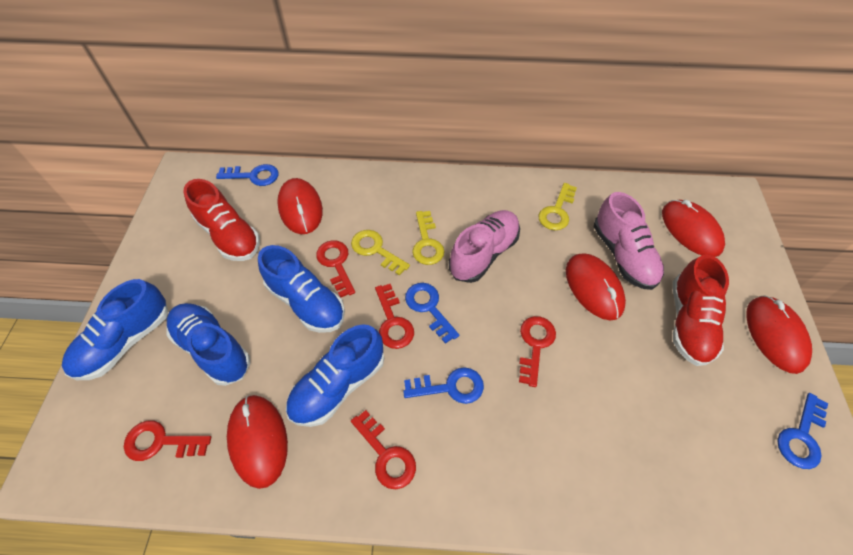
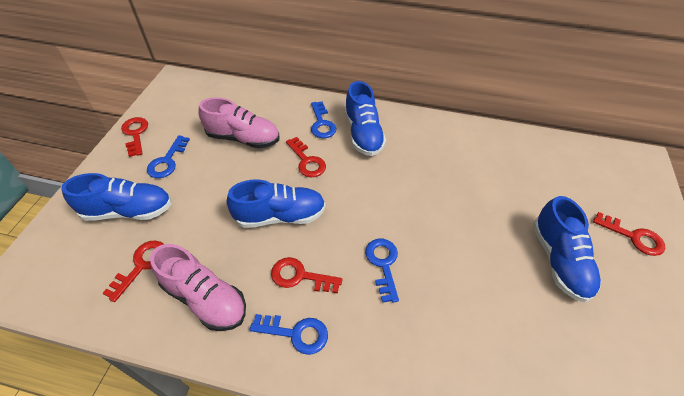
red mouse: [227,395,288,489] [277,178,323,234] [566,253,626,321] [662,200,725,257] [746,295,812,374] = 5 -> none = 0
red shoe: [183,179,260,261] [673,254,729,366] = 2 -> none = 0
yellow key: [351,230,410,276] [412,211,444,265] [538,183,577,230] = 3 -> none = 0

